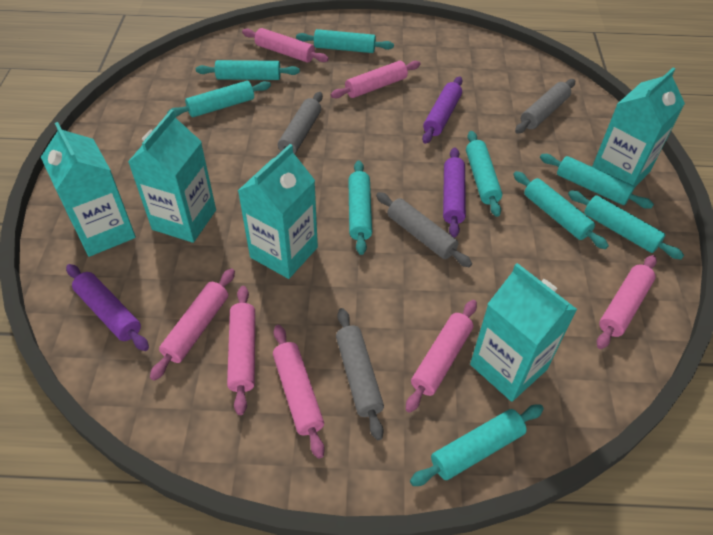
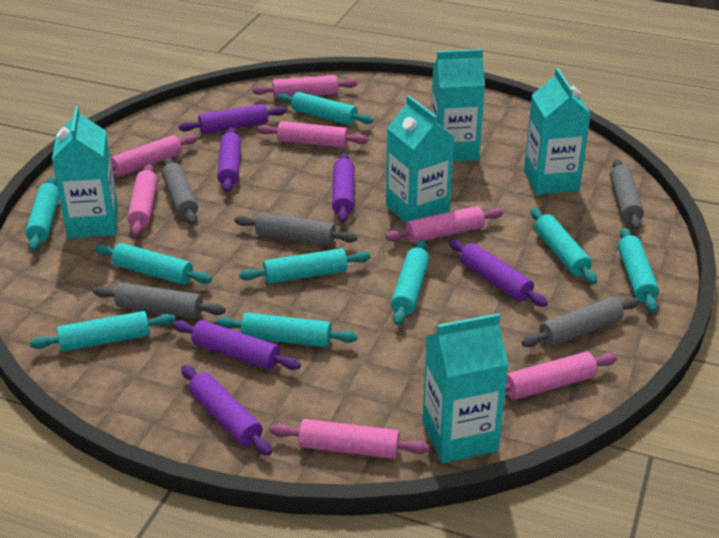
grey rolling pin: [276,92,323,156] [336,308,384,440] [376,192,472,267] [515,79,575,134] = 4 -> [93,283,226,319] [162,158,198,225] [234,212,357,246] [521,297,639,347] [610,159,644,230] = 5
purple rolling pin: [66,264,149,351] [422,77,462,144] [443,147,466,238] = 3 -> [173,320,301,370] [179,104,287,134] [181,365,272,456] [217,127,241,192] [332,153,354,223] [448,239,548,307] = 6

